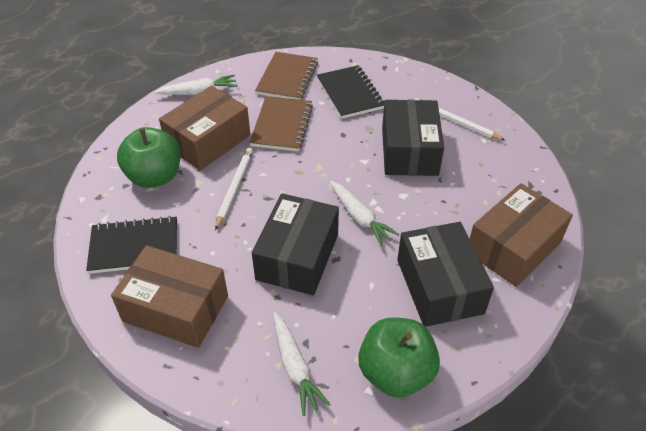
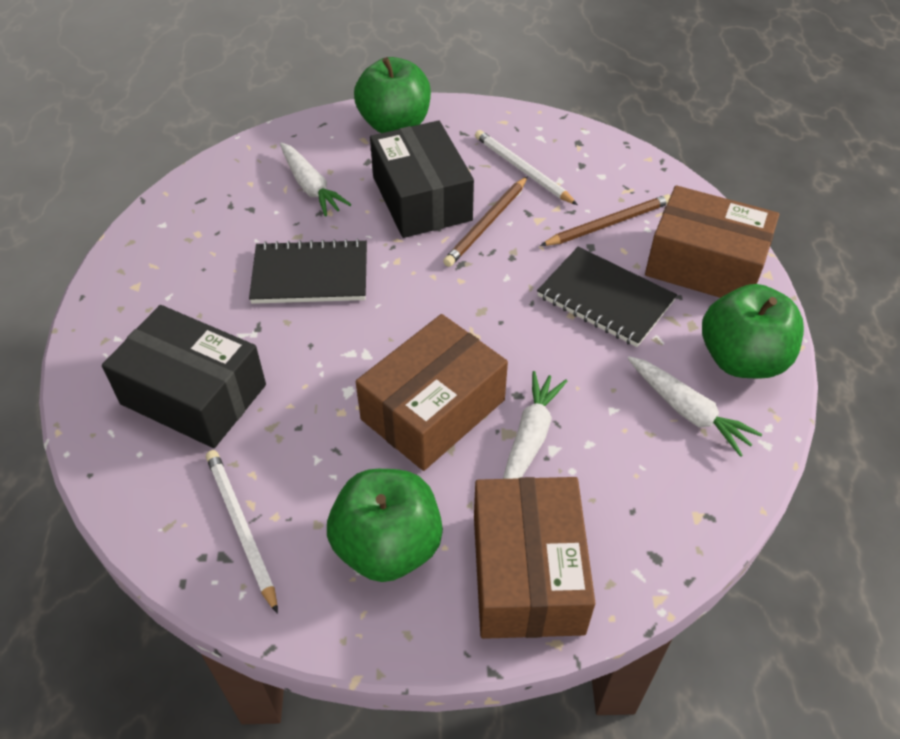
black box: [252,193,339,295] [382,100,444,176] [397,222,494,327] = 3 -> [102,305,266,448] [370,120,474,238] = 2
brown notebook: [249,96,313,151] [255,52,318,100] = 2 -> none = 0
brown pencil: none = 0 -> [443,176,528,267] [540,194,671,246] = 2
green apple: [117,127,181,188] [358,318,440,398] = 2 -> [327,469,443,582] [354,57,431,133] [702,284,804,379] = 3

